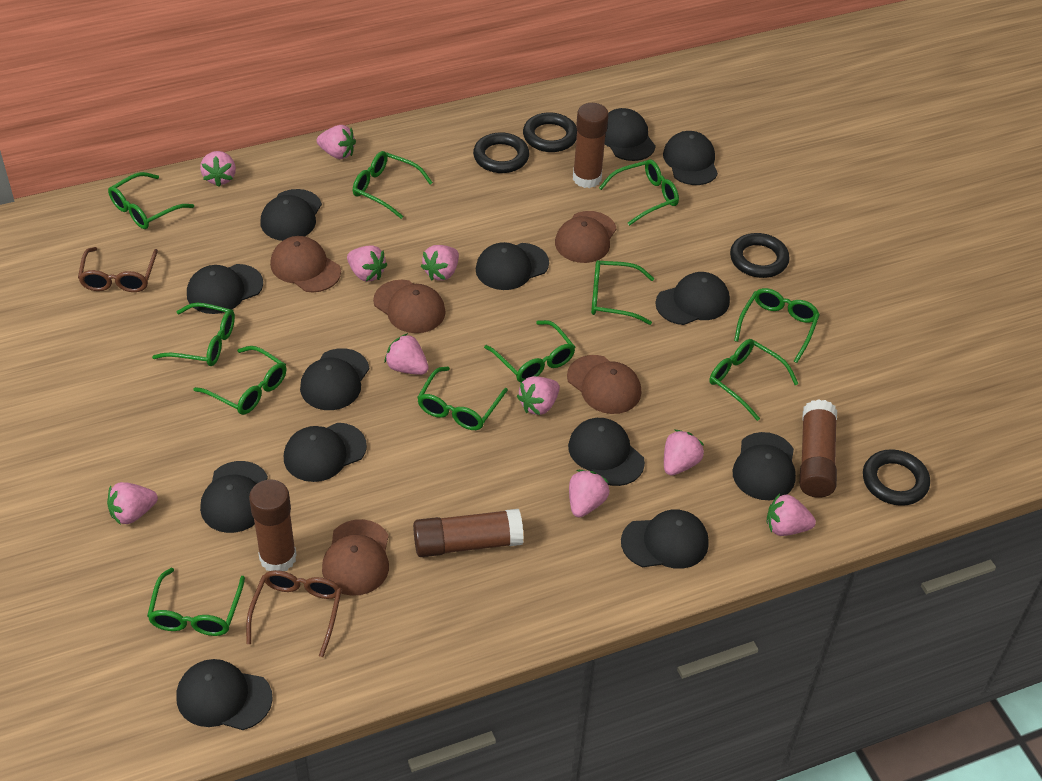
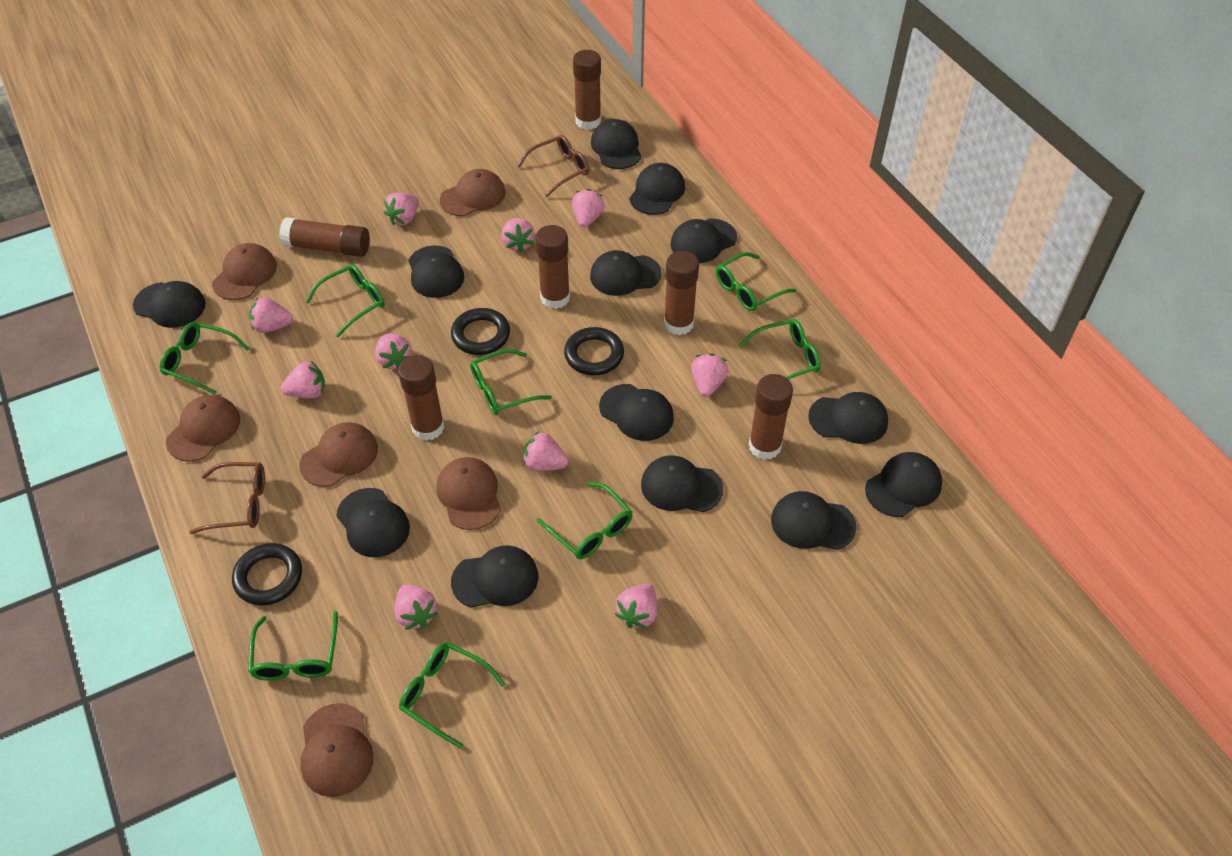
black ring: [473,132,529,173] [523,112,577,152] [730,233,790,278] [863,449,930,506] = 4 -> [232,543,302,605] [451,308,510,355] [564,327,624,375] = 3
brown cap: [270,236,341,292] [322,519,389,596] [373,280,446,333] [555,211,617,263] [567,355,641,414] = 5 -> [166,395,240,462] [212,243,277,300] [299,422,378,487] [300,703,373,797] [436,457,501,530] [440,169,505,216] = 6
brown glue stick: [249,479,297,571] [413,509,524,557] [573,103,609,188] [800,399,837,498] = 4 -> [279,217,370,257] [398,355,444,441] [535,225,570,309] [573,50,601,130] [664,251,699,335] [749,374,793,460] = 6
green glasses: [108,172,194,229] [147,568,245,636] [152,303,235,366] [193,346,286,415] [353,151,433,219] [417,366,508,430] [484,320,575,382] [591,260,654,325] [599,159,679,226] [709,339,798,421] [734,288,820,363] = 11 -> [160,322,250,395] [248,611,338,681] [305,264,385,337] [399,642,506,748] [470,349,552,415] [537,482,633,559] [716,252,797,311] [739,319,821,380] = 8

